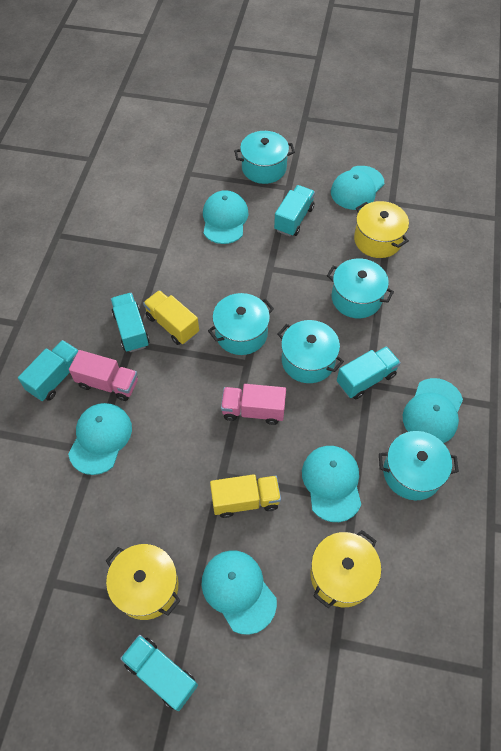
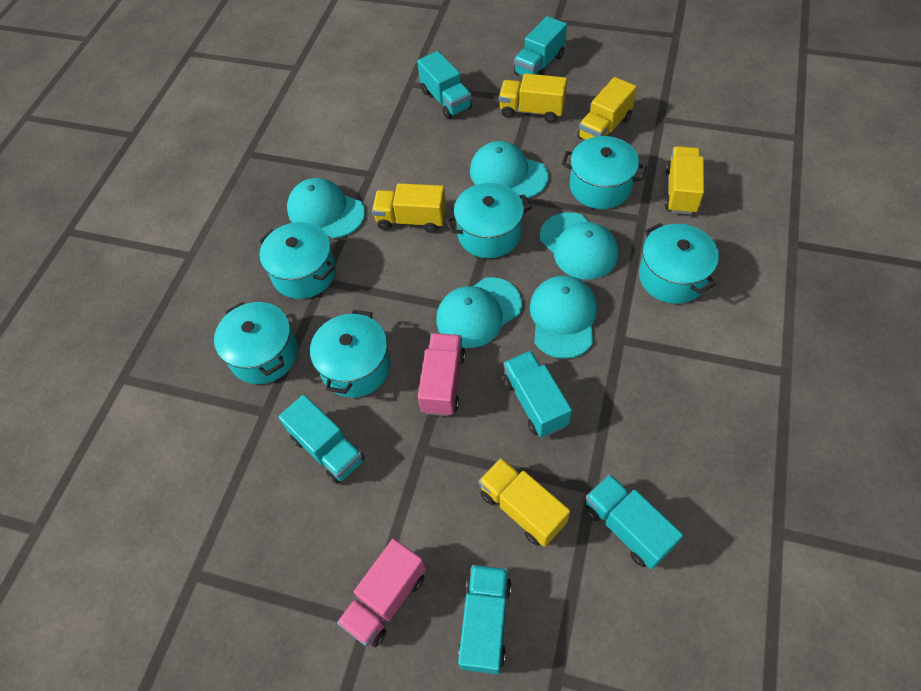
turquoise cap: [68,403,132,475] [201,550,277,635] [203,190,249,244] [302,446,361,522] [331,166,384,210] [403,378,463,443] = 6 -> [287,178,365,238] [436,277,522,348] [470,141,549,199] [530,275,597,359] [540,212,618,279] = 5
turquoise pot: [208,293,274,355] [234,131,295,184] [278,320,344,383] [327,258,394,318] [379,431,459,500] = 5 -> [214,302,298,384] [259,222,336,299] [310,310,391,398] [446,183,532,258] [562,136,647,209] [639,223,719,304] = 6
turquoise truck: [18,340,79,401] [111,293,150,352] [120,635,198,711] [274,185,315,236] [337,346,401,399] = 5 -> [278,395,365,484] [417,51,472,119] [458,565,512,674] [503,351,572,437] [514,16,567,76] [585,474,683,569] = 6
yellow pot: [106,544,180,620] [310,530,381,608] [354,201,409,258] = 3 -> none = 0
yellow truck: [143,290,199,345] [210,474,281,518] = 2 -> [372,183,446,233] [479,458,570,547] [499,73,567,122] [578,77,637,140] [665,146,704,215] = 5

